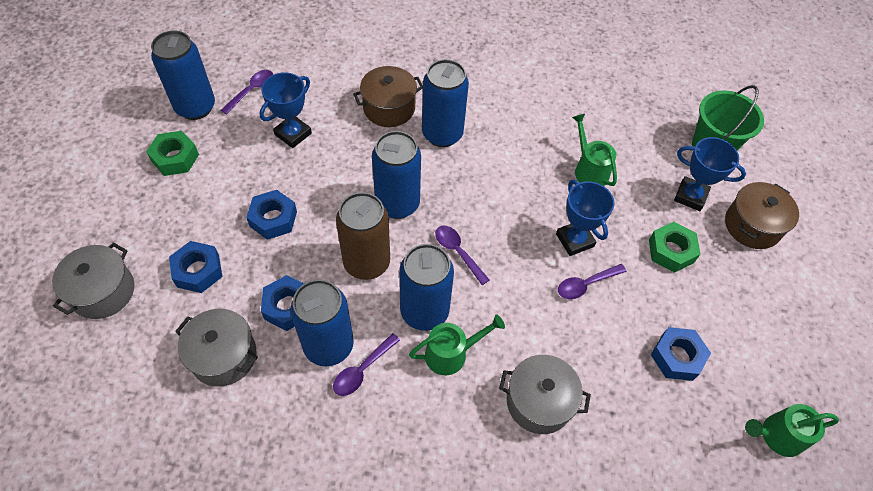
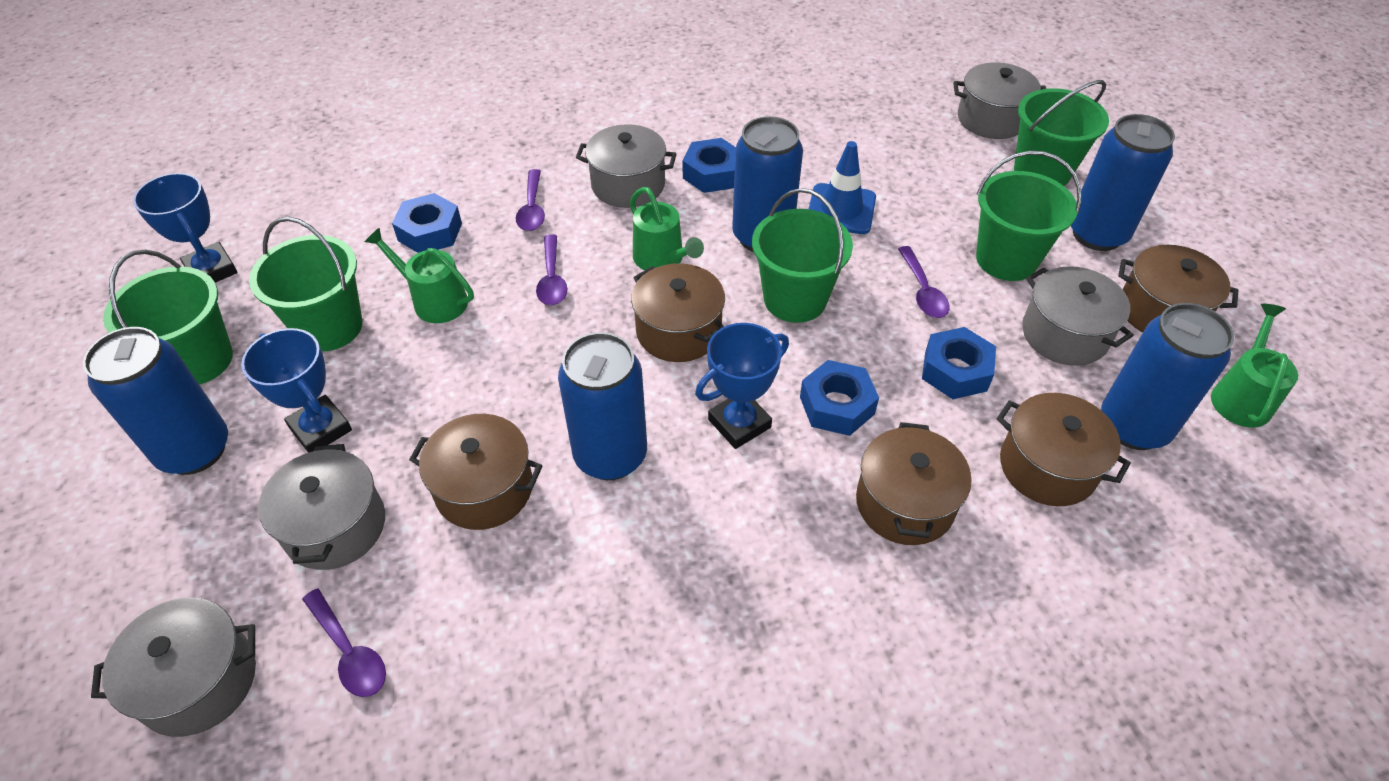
blue traffic cone: none = 0 -> [809,141,876,234] = 1
brown can: [336,192,390,280] = 1 -> none = 0
brown pot: [353,66,423,127] [725,182,799,249] = 2 -> [409,414,542,530] [631,263,725,362] [856,422,971,545] [997,393,1131,506] [1118,245,1238,333] = 5
green bucket: [692,85,764,151] = 1 -> [103,249,233,385] [249,217,362,351] [752,188,853,323] [976,151,1082,281] [1014,80,1109,186] = 5
green nut: [146,131,199,176] [649,222,700,273] = 2 -> none = 0
grey pot: [52,243,134,319] [175,309,258,387] [499,355,591,434] = 3 -> [91,598,256,737] [258,444,385,570] [576,124,676,208] [953,62,1046,139] [1022,266,1134,366] = 5

